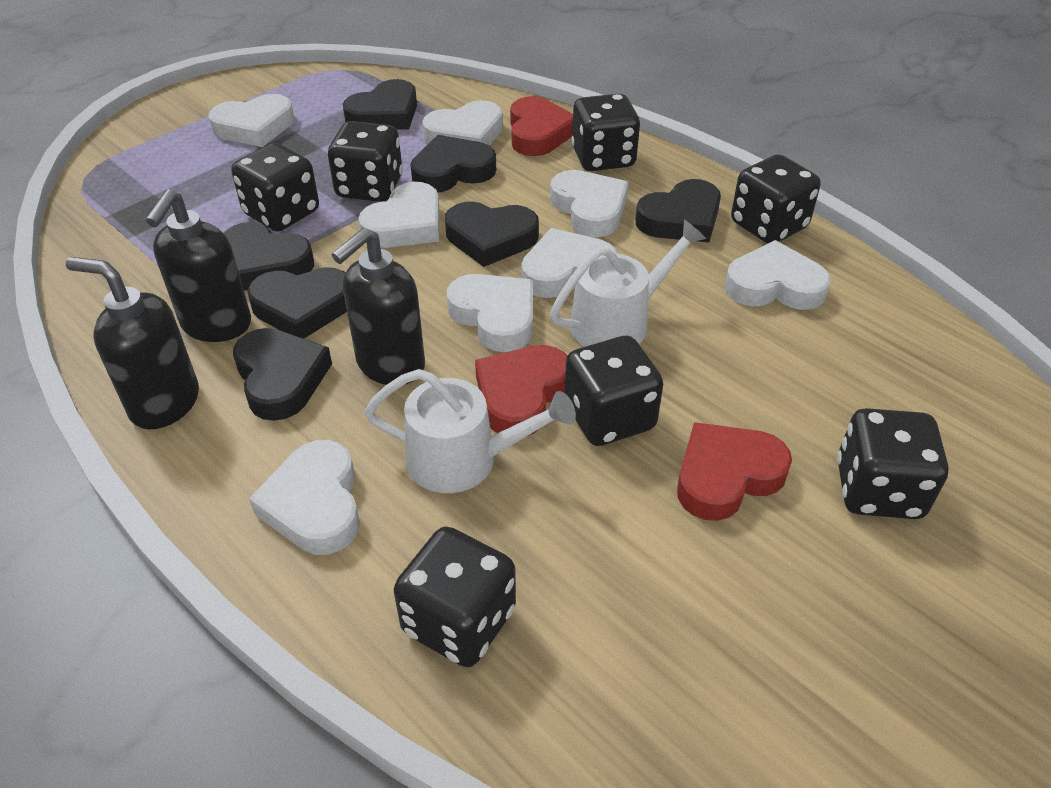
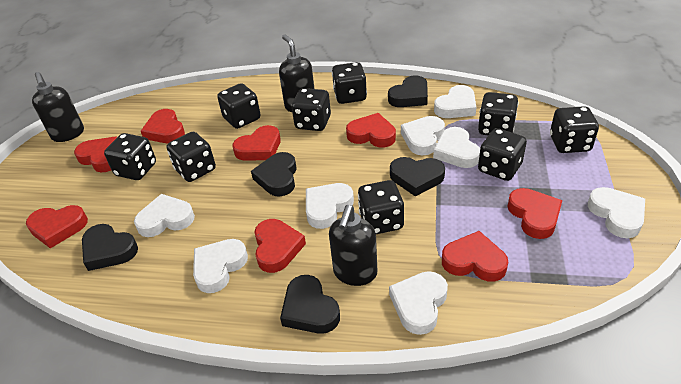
black dice: [231,143,319,232] [328,121,403,202] [394,527,516,667] [564,336,663,446] [571,93,640,171] [731,154,821,244] [837,408,949,519] = 7 -> [104,133,156,180] [167,132,216,182] [217,83,261,129] [292,88,331,131] [332,62,367,104] [358,180,404,234] [478,92,518,135] [478,128,527,181] [550,106,599,153] = 9
black heart: [224,222,314,290] [233,328,332,421] [247,267,347,339] [343,79,417,130] [410,135,496,193] [445,201,539,267] [635,179,721,243] = 7 -> [82,224,138,271] [251,152,297,197] [280,275,340,334] [388,75,428,107] [390,157,445,197] = 5
red heart: [475,345,567,436] [510,96,573,156] [677,422,792,521] = 3 -> [26,205,88,249] [74,137,117,172] [141,109,185,143] [232,125,281,160] [254,219,306,273] [346,113,396,148] [442,231,508,282] [507,188,562,239] = 8
white watering can: [364,369,576,493] [550,220,706,347] = 2 -> none = 0

